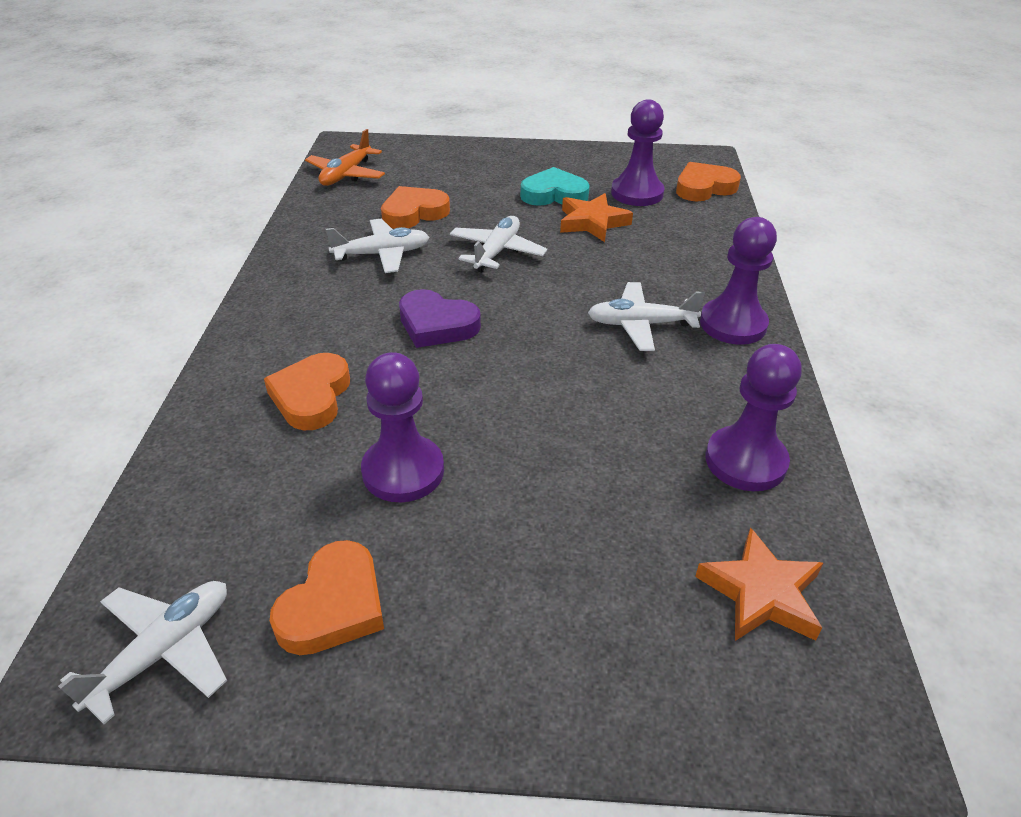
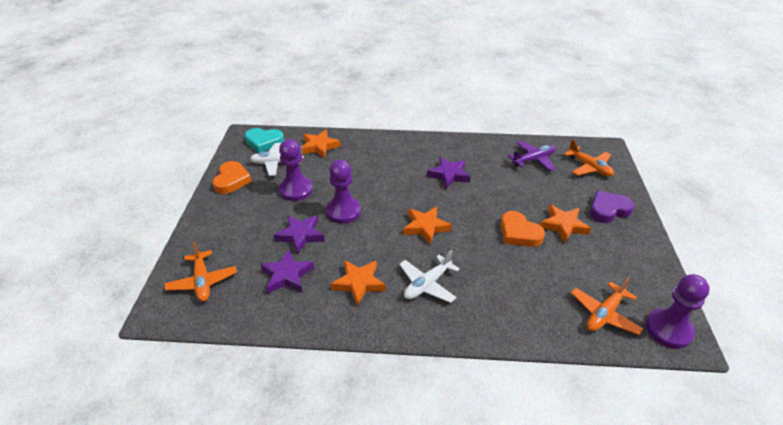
orange heart: [264,353,350,430] [270,540,384,655] [381,186,450,229] [676,162,741,201] = 4 -> [212,161,252,194] [501,211,545,247] = 2
orange plane: [305,129,385,186] = 1 -> [164,242,237,302] [564,140,614,177] [571,277,643,335] = 3
orange star: [560,193,633,242] [695,527,823,641] = 2 -> [302,130,341,159] [331,260,386,306] [403,207,452,245] [540,204,591,243] = 4
purple pawn: [361,352,444,502] [611,99,664,206] [700,217,777,345] [705,344,802,491] = 4 -> [279,139,313,201] [326,160,361,224] [646,274,710,349] = 3
purple plane: none = 0 -> [508,141,556,171] = 1
purple star: none = 0 -> [260,249,314,294] [274,215,324,254] [427,157,471,189] = 3
white plane: [58,581,227,724] [326,219,429,273] [450,216,547,273] [588,282,705,351] = 4 -> [250,143,304,176] [399,250,460,303] = 2

